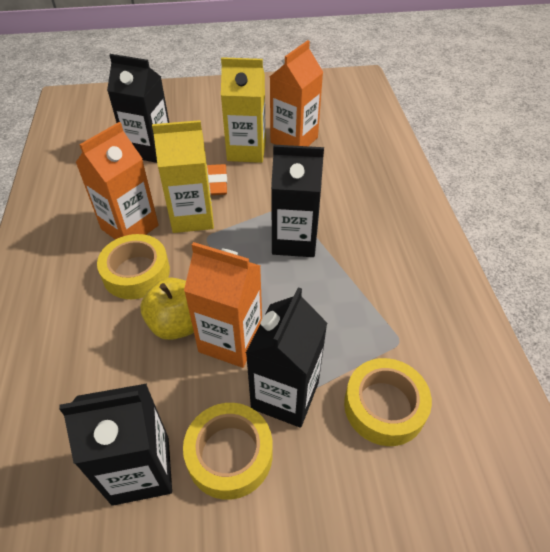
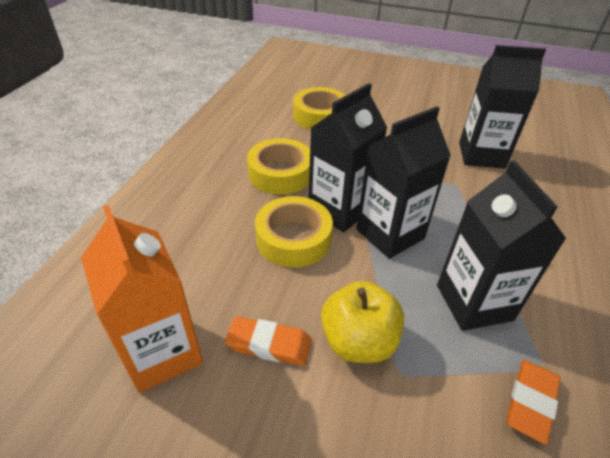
orange carton: [76,122,159,240] [184,242,262,368] [270,40,323,146] = 3 -> [81,205,203,393] = 1
orange eraser: [207,164,227,195] = 1 -> [225,317,312,366] [506,360,561,445] = 2
yellow carton: [152,120,214,233] [221,57,266,163] = 2 -> none = 0

